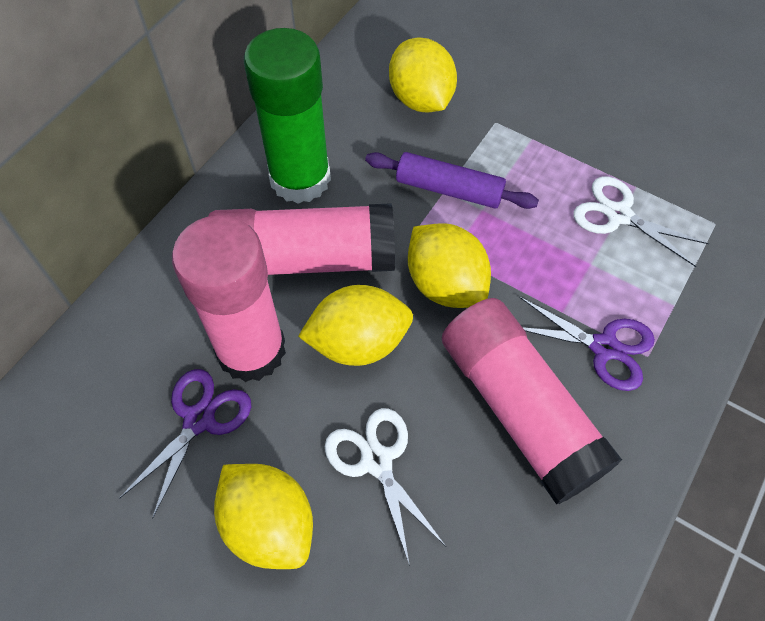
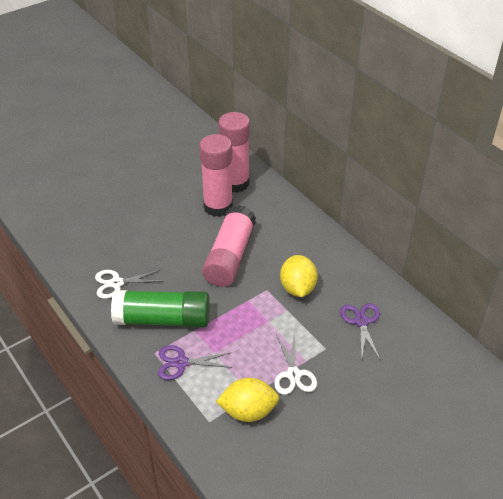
purple rolling pin: [365,152,539,209] = 1 -> none = 0
yellow lemon: [214,464,313,569] [298,285,413,366] [389,37,457,112] [408,223,491,308] = 4 -> [216,378,279,422] [280,255,318,297] = 2

